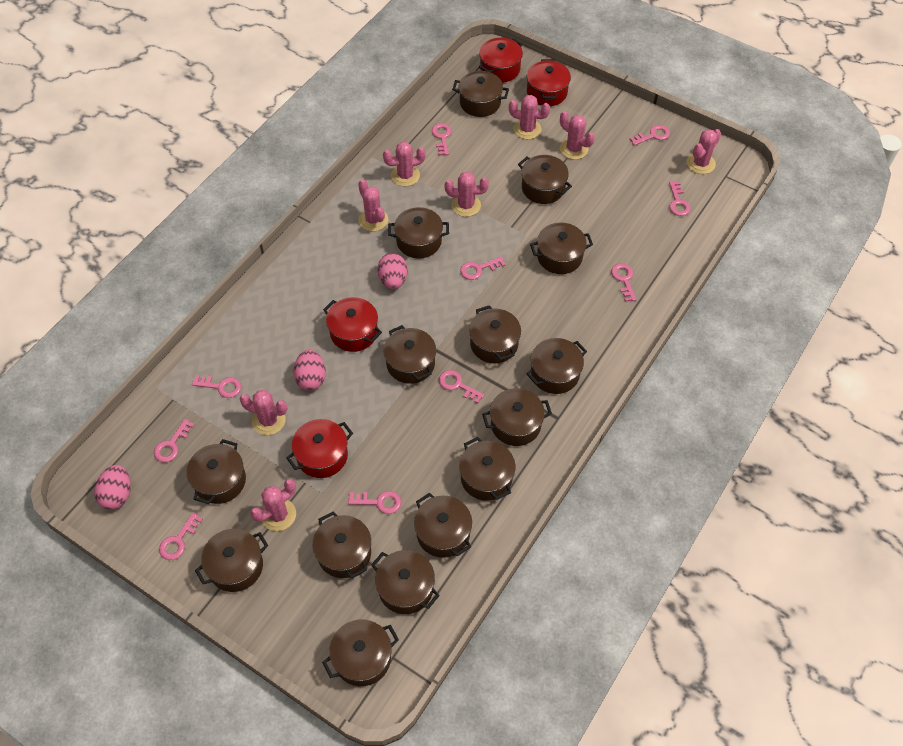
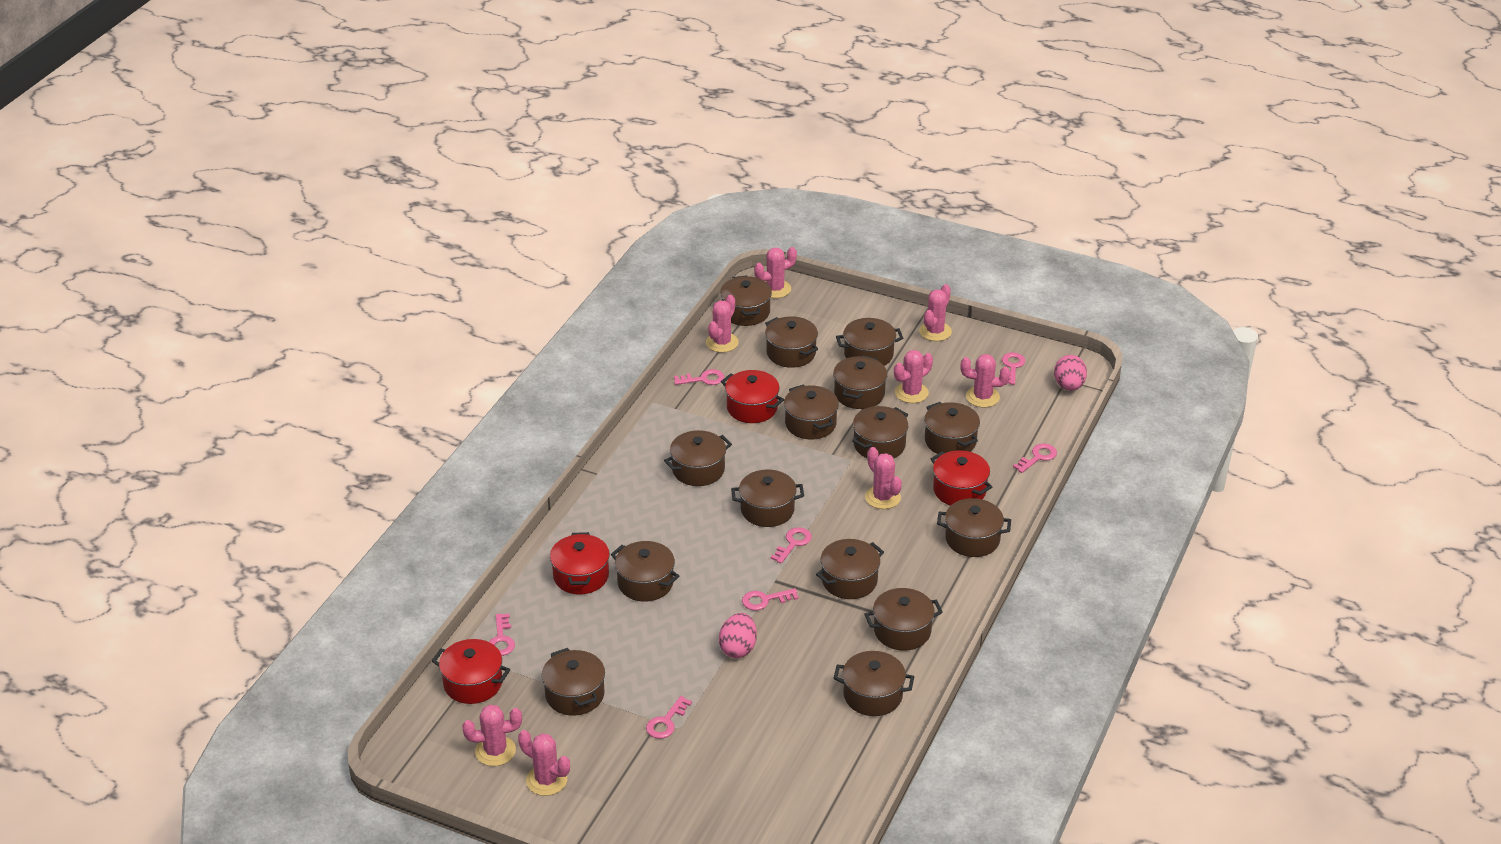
pink egg: [94,465,131,510] [293,350,326,391] [377,253,408,289] = 3 -> [719,613,757,658] [1054,355,1087,391] = 2
pink key: [154,419,194,463] [159,512,203,560] [192,375,241,398] [348,491,401,514] [432,123,452,155] [439,370,484,403] [460,256,506,280] [611,263,637,302] [630,125,670,146] [669,181,691,216] = 10 -> [489,614,515,656] [646,696,692,739] [674,369,724,385] [742,588,799,610] [771,527,812,564] [1002,352,1025,385] [1013,443,1057,473] = 7

